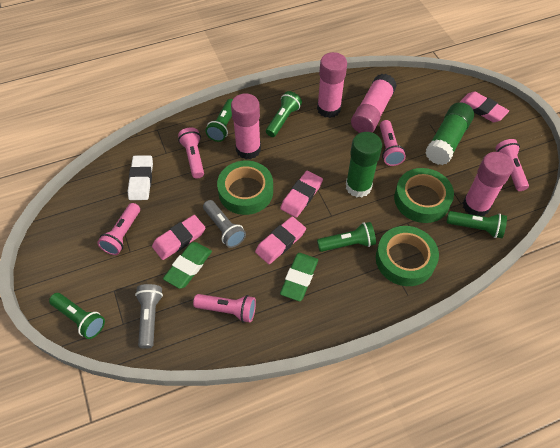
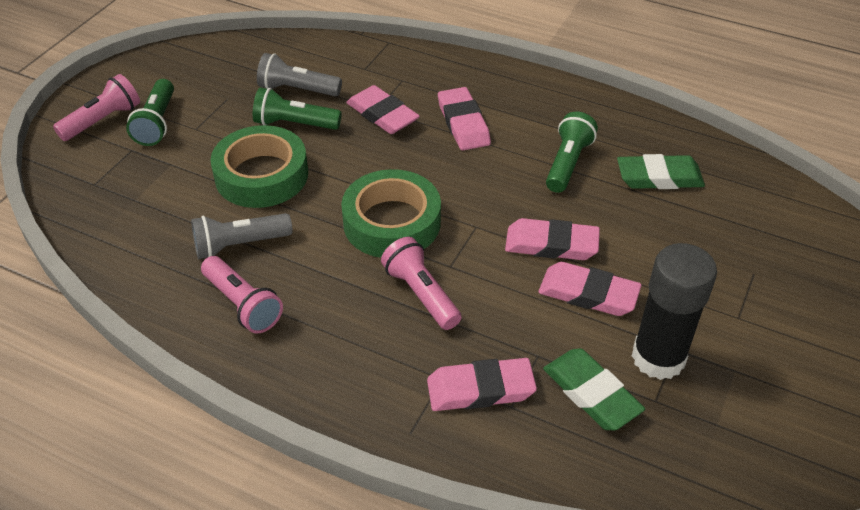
black glue stick: none = 0 -> [632,243,717,380] = 1
green flashlight: [49,293,105,339] [205,99,233,142] [266,91,302,137] [317,222,376,252] [446,211,507,238] = 5 -> [126,79,174,146] [253,87,342,130] [546,112,598,193] = 3
green glue stick: [346,132,382,197] [425,102,474,165] = 2 -> none = 0
green tape: [217,160,273,215] [376,226,439,286] [394,168,454,223] = 3 -> [210,125,308,208] [341,169,441,258] = 2
pink eraser: [152,215,205,260] [255,216,306,264] [280,171,323,218] [460,91,509,122] = 4 -> [346,85,420,134] [427,358,537,411] [438,87,491,150] [505,218,600,260] [538,262,642,316] = 5
pink flashlight: [97,203,140,255] [178,127,204,179] [193,294,256,323] [380,120,406,166] [495,139,529,191] = 5 -> [53,74,140,141] [201,256,283,334] [381,237,462,330] = 3
pink glue stick: [231,93,261,159] [317,52,347,118] [351,73,397,133] [463,152,514,216] = 4 -> none = 0
white eraser: [128,155,153,200] = 1 -> none = 0

